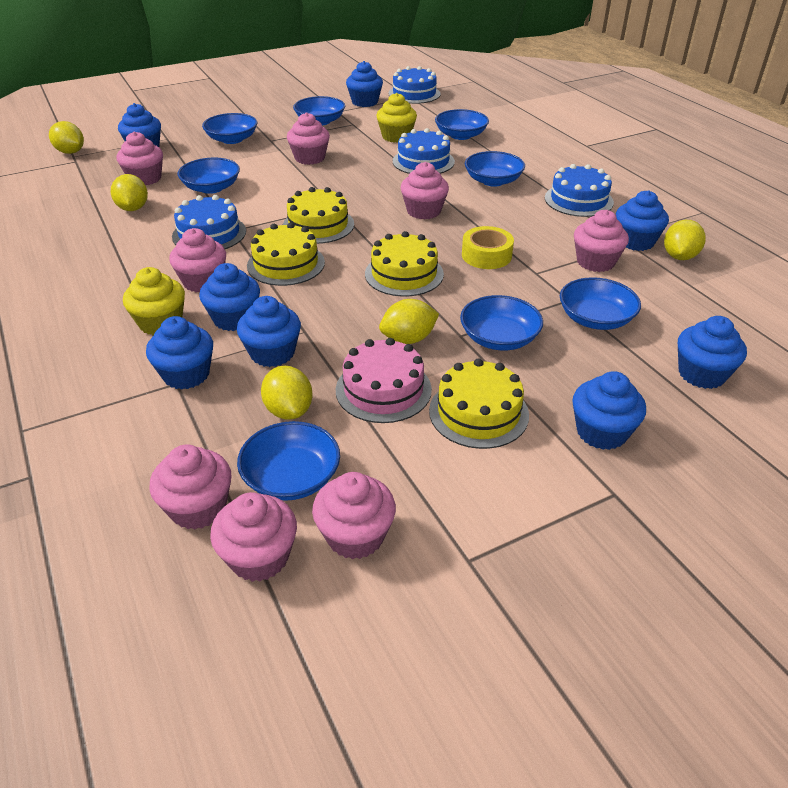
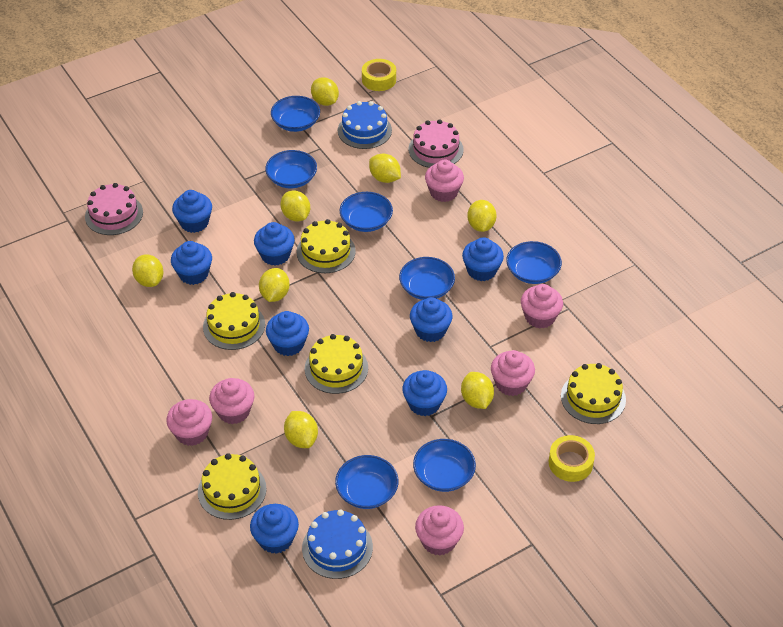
blue bowl: [178,158,240,194] [202,113,257,144] [237,421,340,501] [293,96,345,125] [435,109,489,140] [460,295,543,350] [465,151,525,186] [560,277,641,330] = 8 -> [265,150,317,188] [271,96,320,132] [335,455,399,509] [340,192,393,232] [399,257,455,300] [413,439,476,492] [506,241,562,284] = 7
blue cake: [172,195,246,249] [388,66,441,104] [393,128,455,174] [545,164,614,217] = 4 -> [302,509,373,579] [338,101,392,149] = 2
pink cake: [336,338,432,423] = 1 -> [85,183,143,235] [408,119,464,168] = 2
pink cupcake: [117,131,163,185] [149,445,231,530] [169,228,226,292] [210,492,297,582] [287,112,330,165] [312,472,396,559] [401,162,449,219] [574,210,629,272] = 8 -> [167,399,212,446] [209,378,254,424] [415,505,464,556] [425,160,464,202] [491,350,535,396] [521,284,563,329] = 6
yellow cake: [247,222,325,286] [283,187,354,244] [365,231,444,297] [429,358,529,449] = 4 -> [198,453,267,520] [203,292,265,350] [296,219,356,273] [305,334,368,394] [561,363,626,424] = 5
yellow cupcake: [123,267,185,335] [376,93,417,143] = 2 -> none = 0
yellow lemon: [49,121,84,154] [111,174,148,211] [261,366,313,420] [379,299,439,344] [664,220,706,260] = 5 -> [132,254,163,287] [259,268,290,302] [280,190,310,221] [284,411,318,448] [311,77,339,106] [369,154,401,183] [461,372,494,409] [467,200,497,232] = 8
yellow tape: [462,226,514,269] = 1 -> [362,59,396,91] [549,435,595,482] = 2

